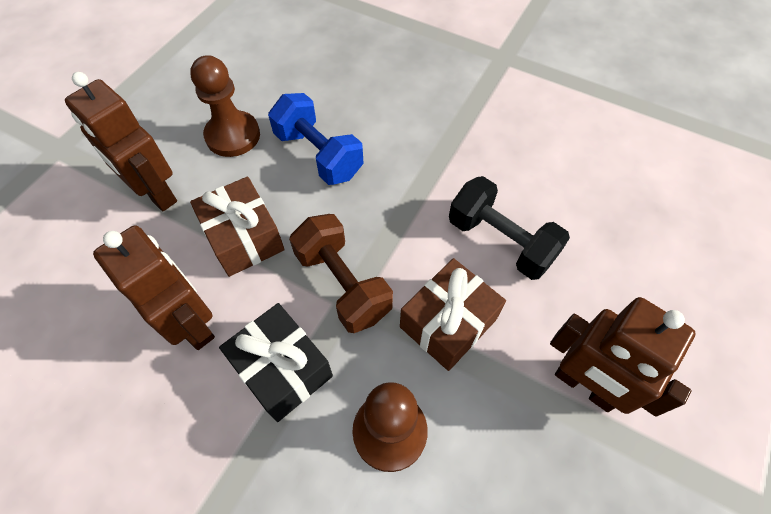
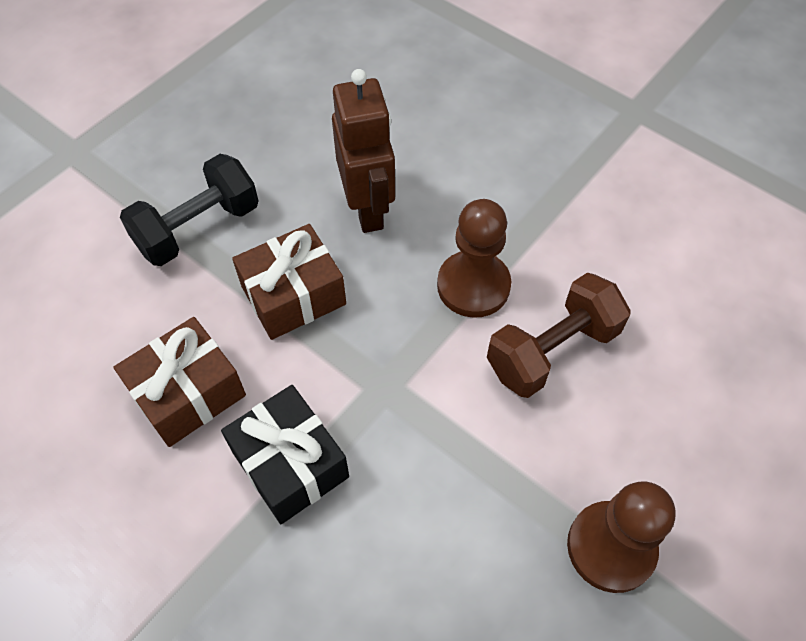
blue dumbbell: [268,93,364,185] = 1 -> none = 0
brown robot: [65,72,177,211] [93,225,215,350] [550,297,696,417] = 3 -> [332,69,395,233] = 1

